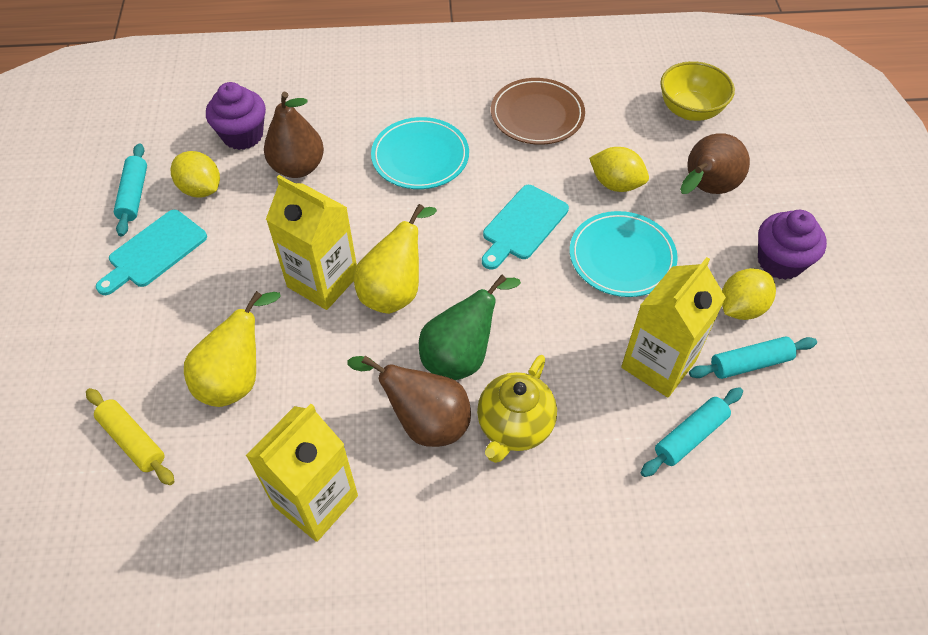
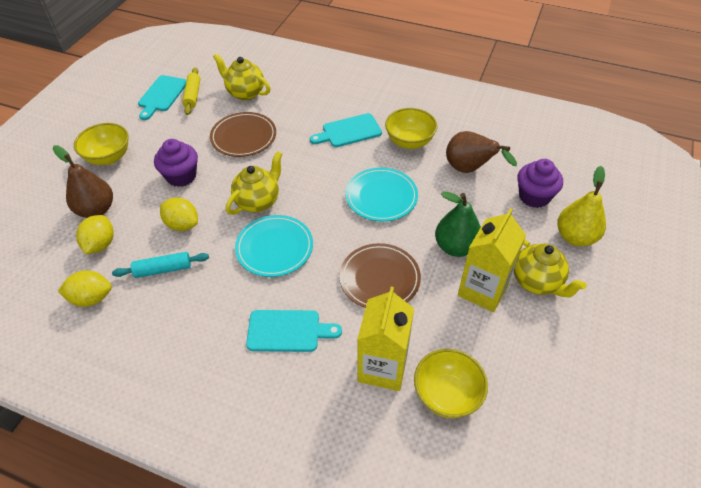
brown pear: [264,92,324,178] [348,355,471,447] [680,133,750,194] = 3 -> [53,145,113,218] [446,131,517,173] = 2
brown plate: [491,78,585,145] = 1 -> [210,112,276,157] [339,243,421,308] = 2
turquoise cutting board: [96,210,207,295] [482,185,569,270] = 2 -> [138,75,187,120] [246,310,342,352] [310,113,382,147] = 3
turquoise rolling pin: [114,143,147,237] [641,387,743,477] [689,337,817,379] = 3 -> [112,252,209,278] = 1
yellow bowl: [660,61,735,121] = 1 -> [74,123,129,165] [385,108,437,149] [414,349,488,418] = 3
yellow carton: [246,404,358,542] [266,175,357,310] [621,257,726,397] = 3 -> [357,287,414,391] [458,208,526,312] = 2
yellow pear: [184,291,281,407] [354,204,437,314] = 2 -> [557,166,606,246] = 1
yellow teapot: [477,355,557,463] = 1 -> [213,53,270,101] [226,151,282,215] [514,240,587,297] = 3

